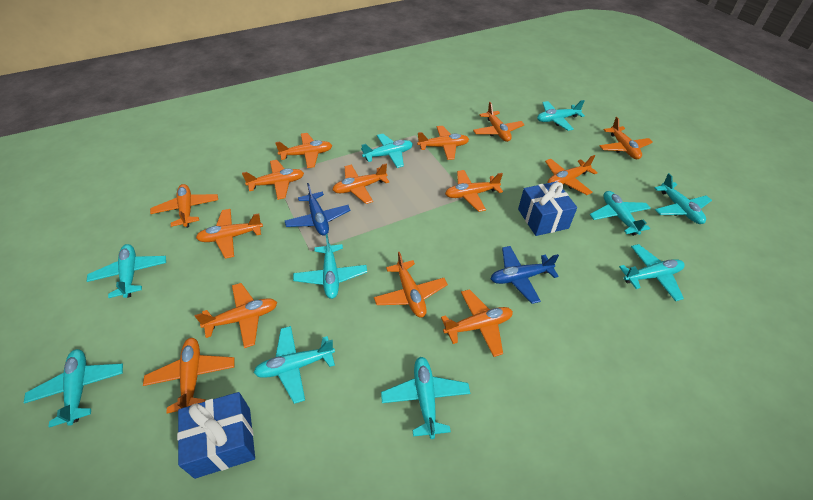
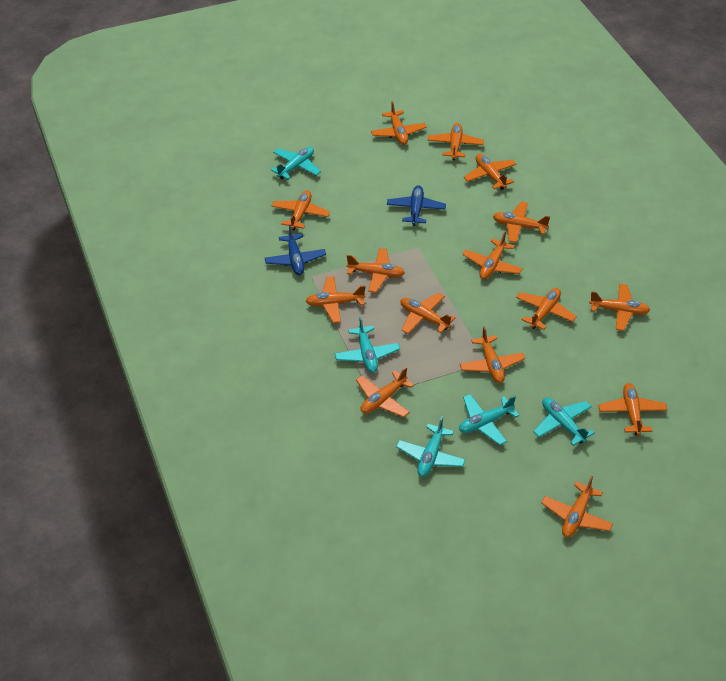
blue gift: [177,392,255,479] [518,181,577,236] = 2 -> none = 0
orange plane: [143,338,234,413] [150,184,218,228] [195,283,277,348] [196,209,263,259] [242,160,304,200] [275,133,332,168] [333,164,389,204] [374,252,448,317] [417,126,469,160] [441,289,513,357] [445,170,503,212] [473,102,525,142] [545,155,598,195] [600,117,653,159] = 14 -> [272,190,330,230] [306,276,366,323] [347,248,405,293] [356,367,414,417] [371,101,426,145] [400,293,455,334] [428,123,484,160] [460,326,525,383] [463,154,516,190] [463,231,523,279] [493,202,550,243] [516,288,577,330] [541,476,613,538] [589,284,650,331] [598,383,668,435] = 15
turquoise plane: [24,349,123,428] [87,244,166,298] [254,326,335,404] [293,234,367,299] [361,134,413,168] [381,357,470,439] [537,100,585,131] [590,191,651,236] [619,244,685,301] [654,173,712,224] = 10 -> [271,147,321,179] [335,317,400,373] [396,416,466,477] [459,394,519,445] [533,398,595,446] = 5

